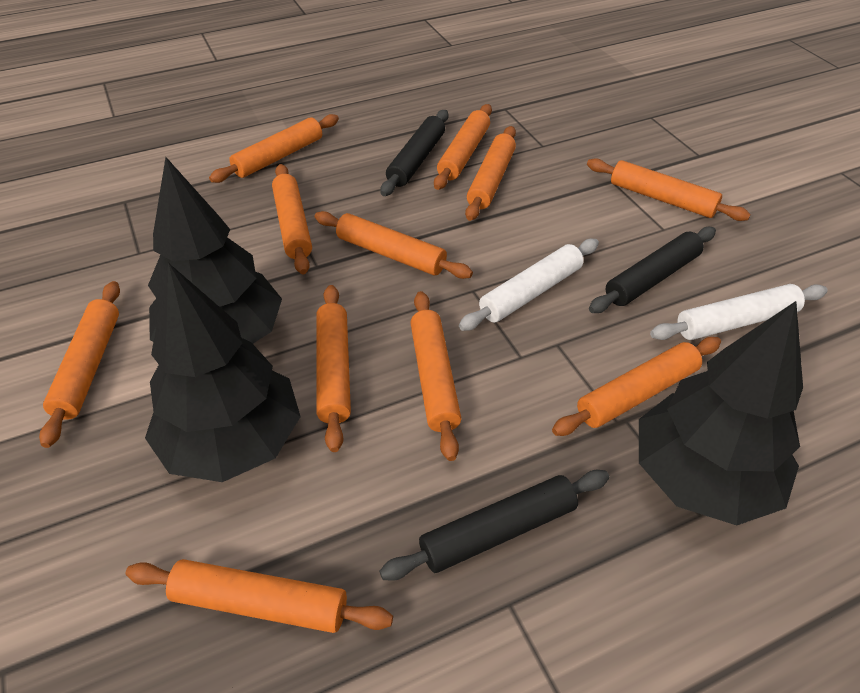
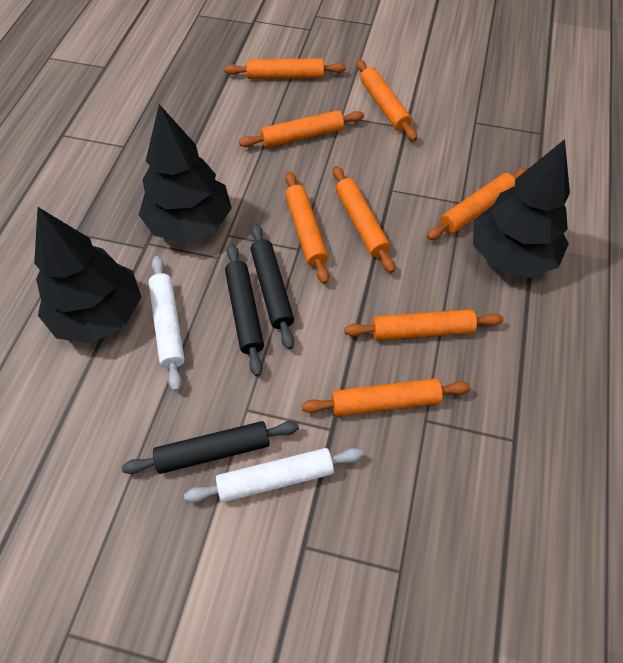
orange rolling pin: [39,281,120,448] [126,559,393,633] [209,114,339,183] [272,164,312,274] [315,211,473,279] [316,285,351,452] [410,291,461,461] [434,104,492,190] [465,126,516,221] [552,337,721,436] [587,158,751,221] = 11 -> [225,58,346,79] [239,110,364,148] [285,171,329,284] [302,378,471,416] [333,166,395,273] [344,309,503,340] [356,59,417,141] [426,168,527,240] = 8

